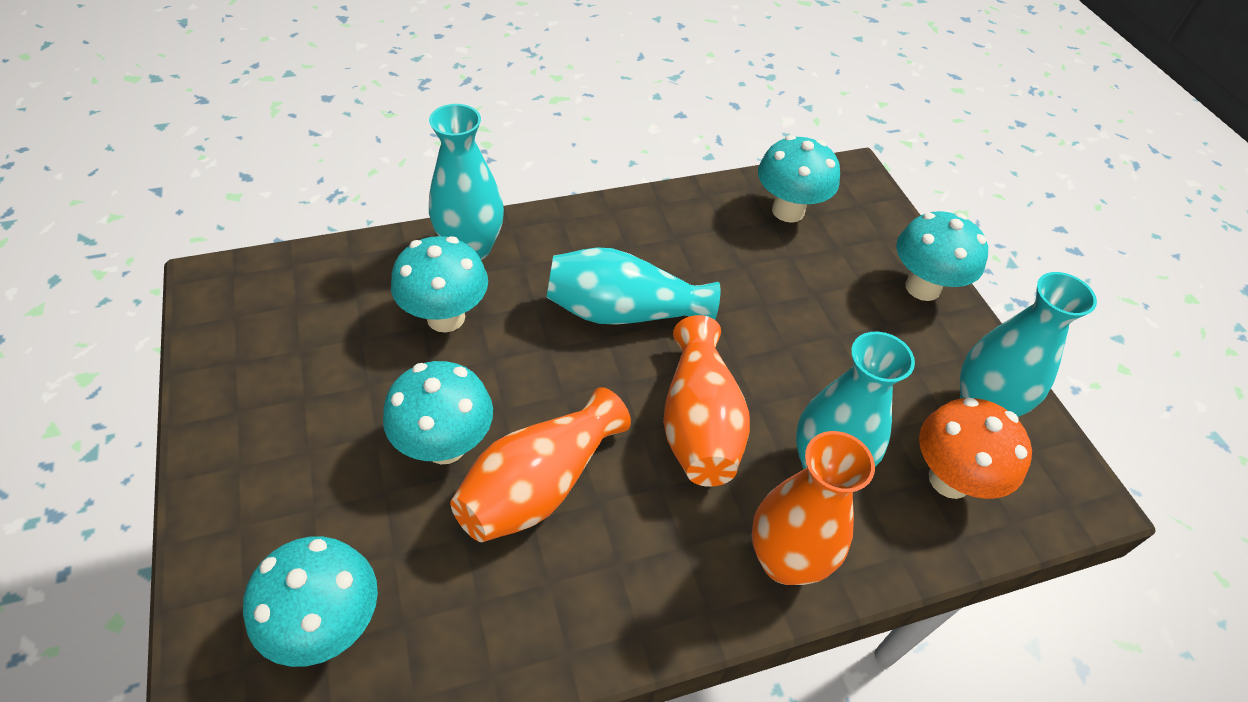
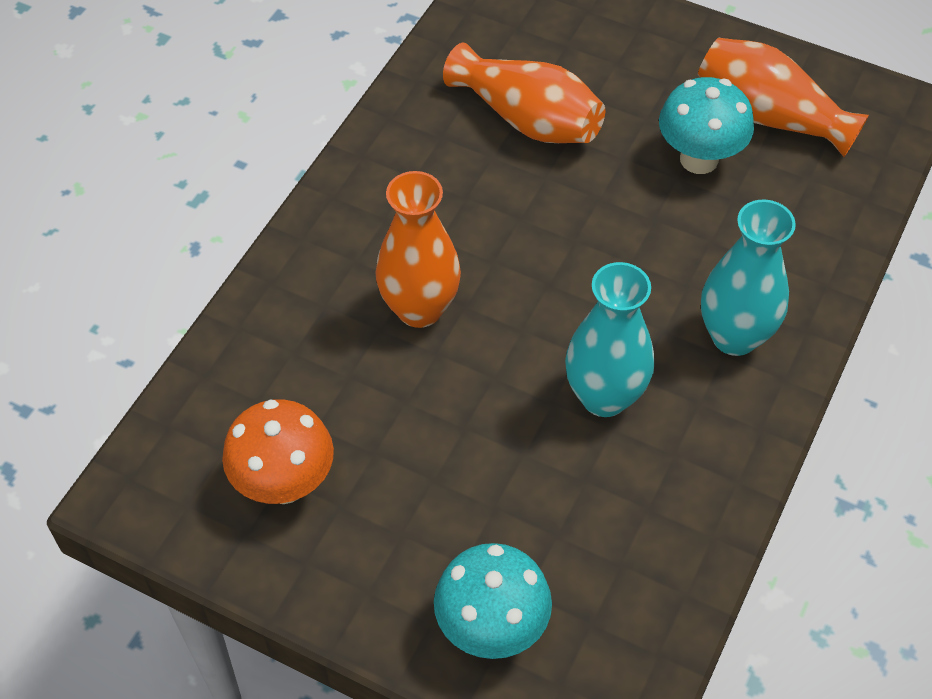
turquoise mushroom: [243,536,378,667] [383,361,493,464] [391,236,488,332] [758,135,840,223] [896,211,988,301] = 5 -> [434,543,552,659] [659,77,754,174] = 2
turquoise vase: [429,104,504,260] [546,247,721,325] [796,332,915,470] [960,272,1097,417] = 4 -> [565,262,654,417] [701,199,796,356] = 2

